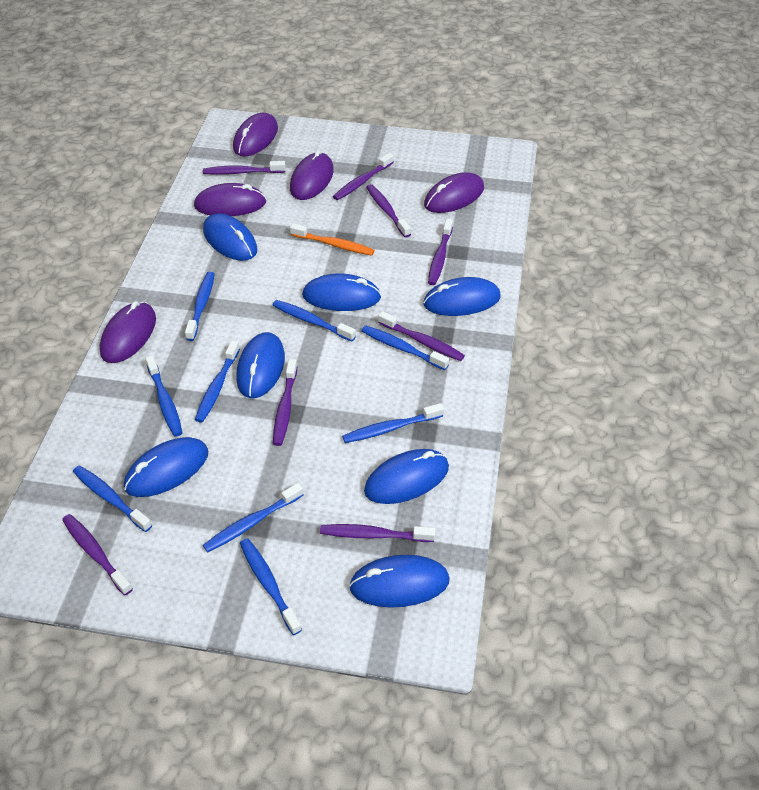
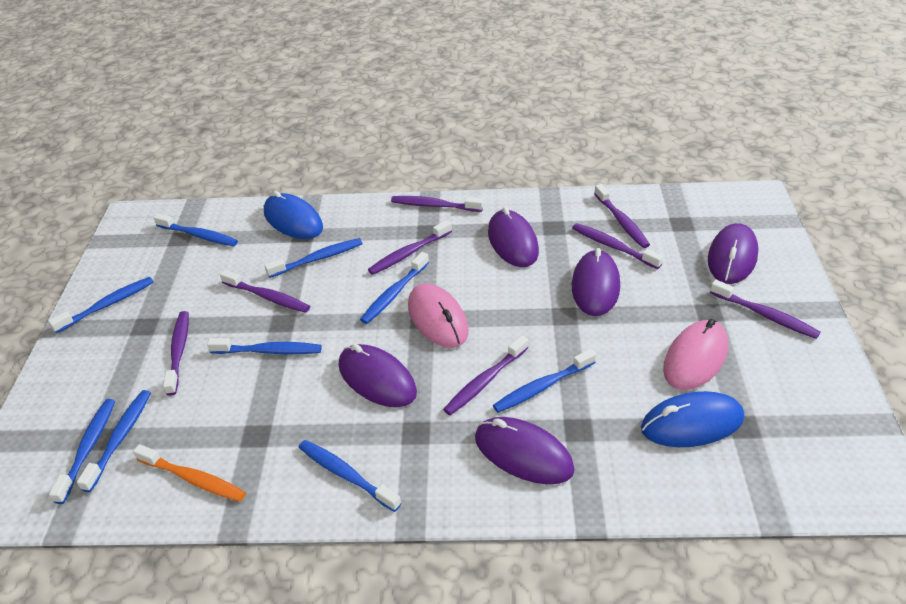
blue mouse: [124,437,208,497] [203,213,257,261] [236,332,285,398] [302,274,381,311] [349,555,450,608] [364,449,449,504] [423,277,501,316] = 7 -> [264,191,323,239] [641,391,744,447] = 2
pink mouse: none = 0 -> [408,283,469,348] [663,319,728,390] = 2

